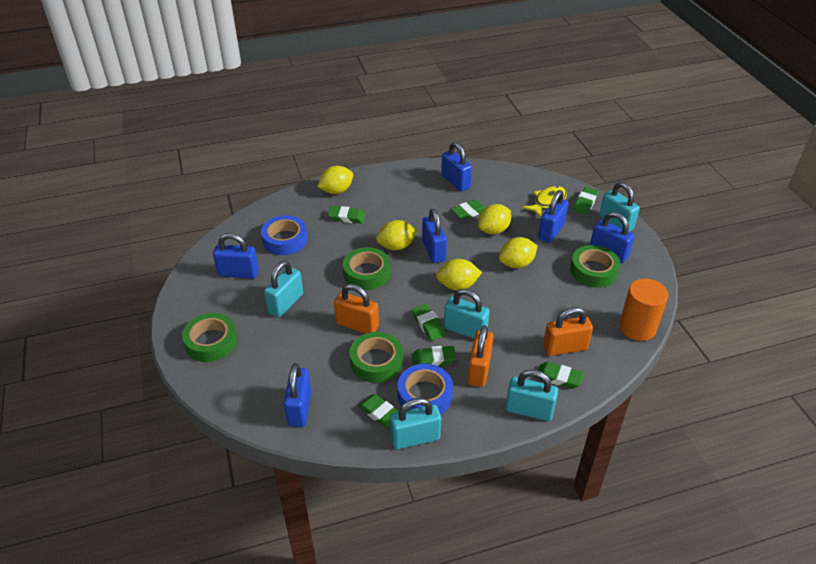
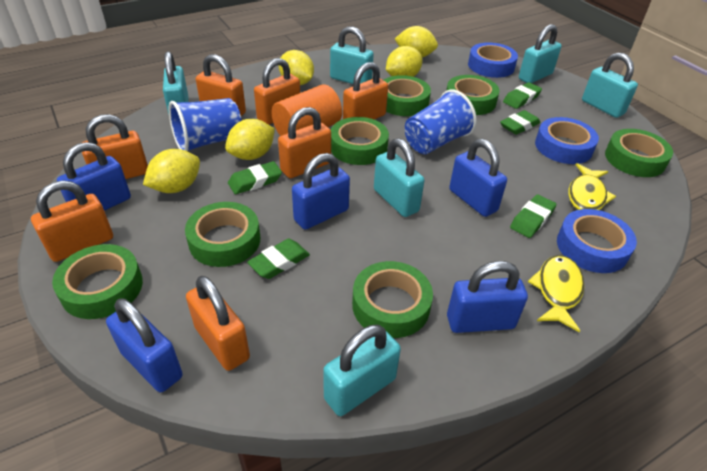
blue cup: none = 0 -> [169,98,242,152] [405,90,477,154] = 2
blue padlock: [213,233,259,279] [284,363,311,427] [422,209,447,263] [441,142,472,191] [538,190,569,243] [590,212,634,263] = 6 -> [57,142,131,211] [106,298,183,392] [292,153,350,230] [447,261,528,333] [449,139,507,217] = 5
blue tape: [261,215,308,255] [397,364,453,414] = 2 -> [468,42,518,78] [535,117,599,164] [557,209,637,273] = 3
green eraser: [328,206,366,224] [358,394,399,428] [412,304,446,341] [412,346,457,366] [451,199,485,220] [536,362,584,389] [573,187,599,215] = 7 -> [228,161,282,194] [247,239,310,279] [500,110,540,135] [503,82,542,109] [510,194,557,238] = 5
green tape: [182,313,237,362] [343,247,391,290] [350,332,403,383] [570,245,621,288] = 4 -> [52,244,143,319] [185,202,260,267] [331,117,389,165] [352,261,433,338] [384,75,431,116] [446,75,500,115] [605,129,673,177] = 7
orange padlock: [334,284,379,333] [468,325,494,387] [543,307,593,356] = 3 -> [31,180,113,262] [82,114,148,179] [186,276,250,371] [196,54,246,116] [254,58,300,125] [278,107,331,178] [343,62,388,120] = 7
turquoise padlock: [264,261,303,317] [390,398,441,449] [444,289,490,339] [506,369,558,421] [599,182,640,232] = 5 -> [163,51,188,114] [323,325,401,416] [330,26,374,84] [374,138,425,217] [519,24,562,83] [582,53,638,118] = 6
yellow fish: [523,186,567,218] = 1 -> [528,255,584,333] [568,163,616,210] = 2

